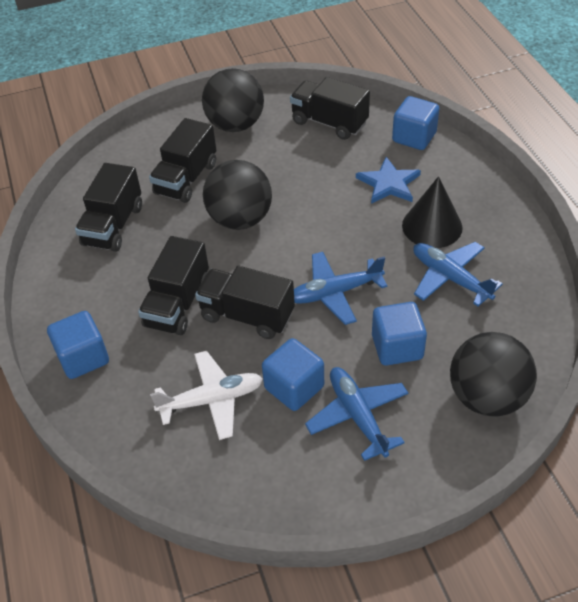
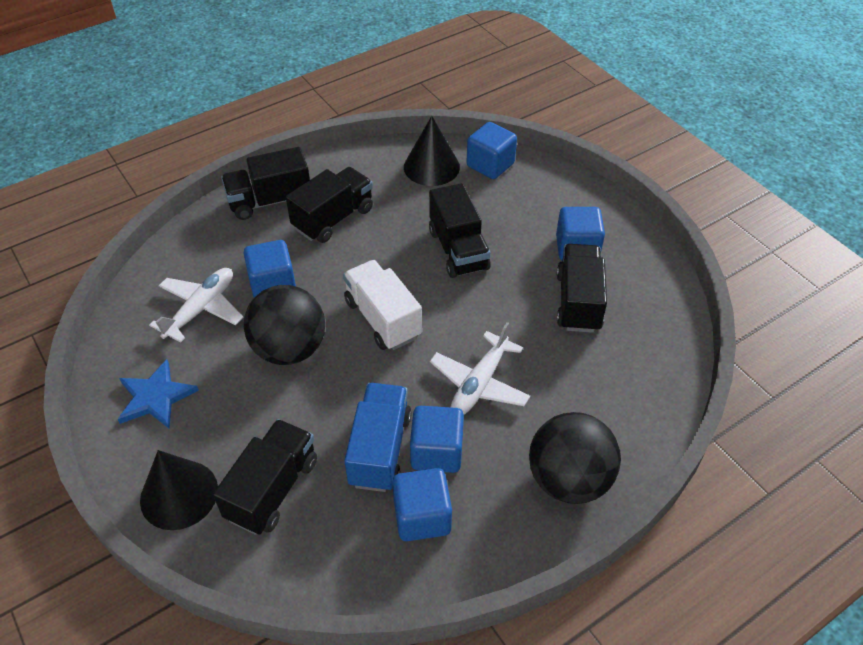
black ball: [202,68,264,132] [203,160,272,230] [450,332,537,417] = 3 -> [244,285,325,365] [529,412,621,504] = 2
black cone: [402,176,462,248] = 1 -> [140,450,218,530] [404,116,460,186] = 2
blue cube: [47,311,109,379] [262,338,324,411] [372,302,427,366] [392,96,439,150] = 4 -> [244,240,296,298] [392,468,452,541] [410,406,464,473] [466,122,517,179] [556,207,605,260] = 5
blue plane: [294,252,388,325] [305,367,408,461] [413,242,503,307] = 3 -> none = 0
blue truck: none = 0 -> [344,383,412,492] = 1
white plane: [150,351,263,440] = 1 -> [149,268,243,343] [430,322,530,415] = 2
white truck: none = 0 -> [343,260,422,350] = 1

